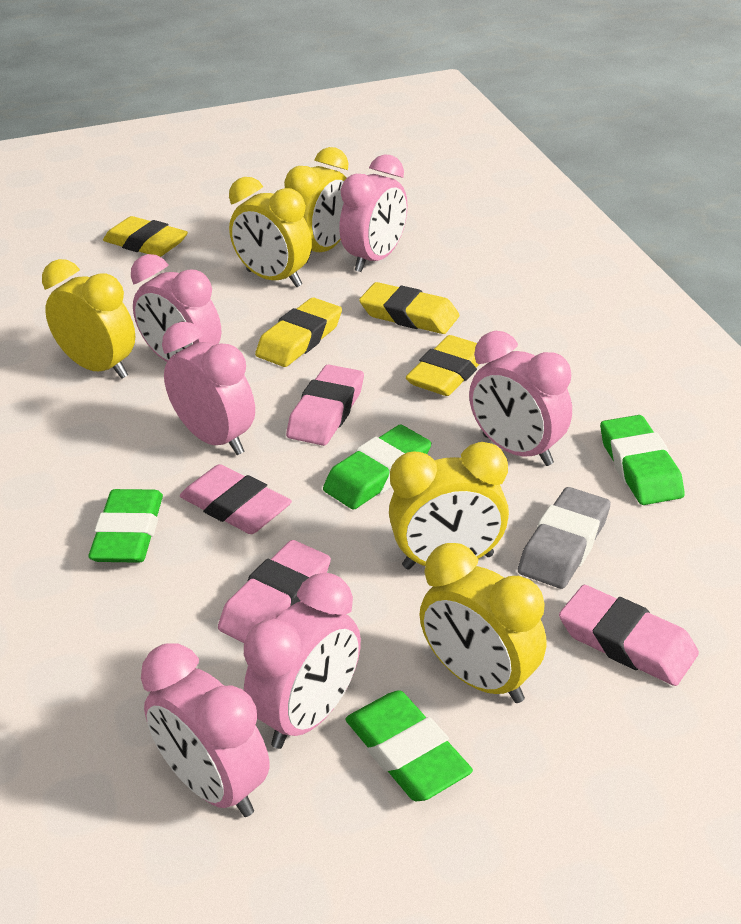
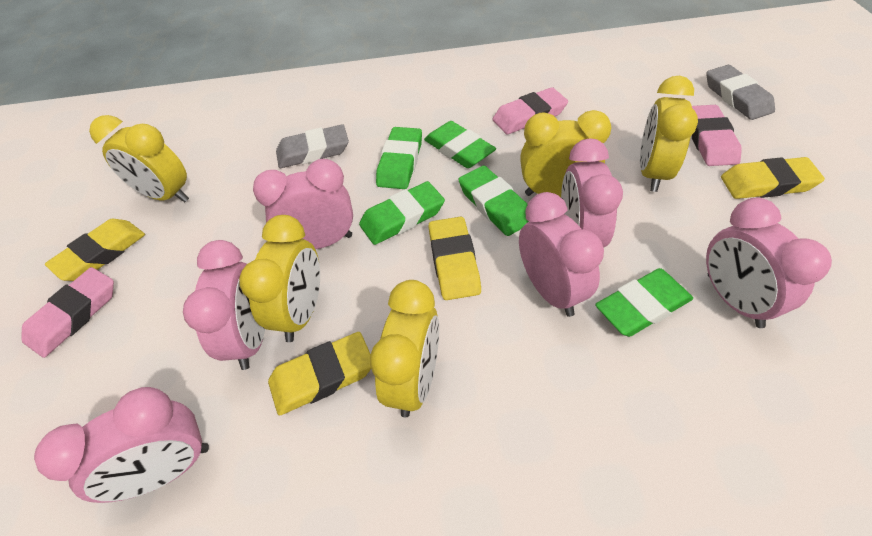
green eraser: [88,489,163,563] [323,425,431,510] [345,690,473,801] [600,415,685,505] = 4 -> [359,181,445,245] [376,127,422,189] [424,121,496,168] [459,166,529,236] [595,268,693,337] = 5
grey eraser: [518,487,611,589] = 1 -> [276,124,349,168] [706,65,775,120] = 2
pink eraser: [180,464,292,534] [218,540,331,643] [286,364,364,446] [559,585,699,686] = 4 -> [21,267,114,358] [493,87,568,135] [692,105,742,166] = 3

